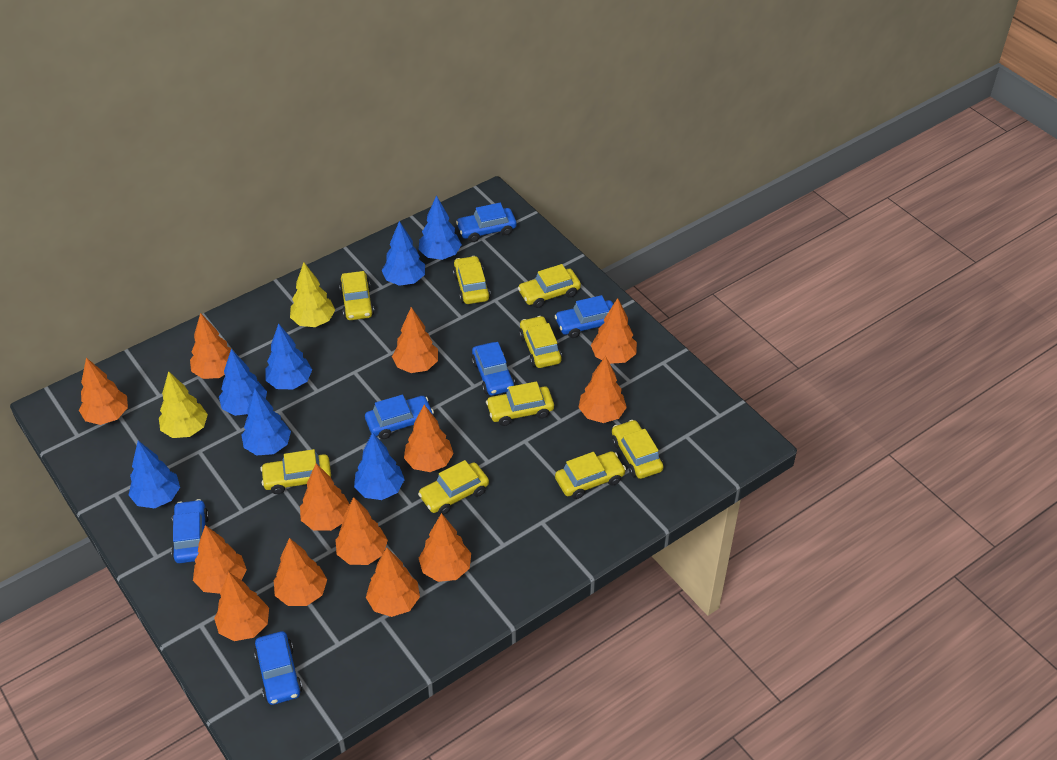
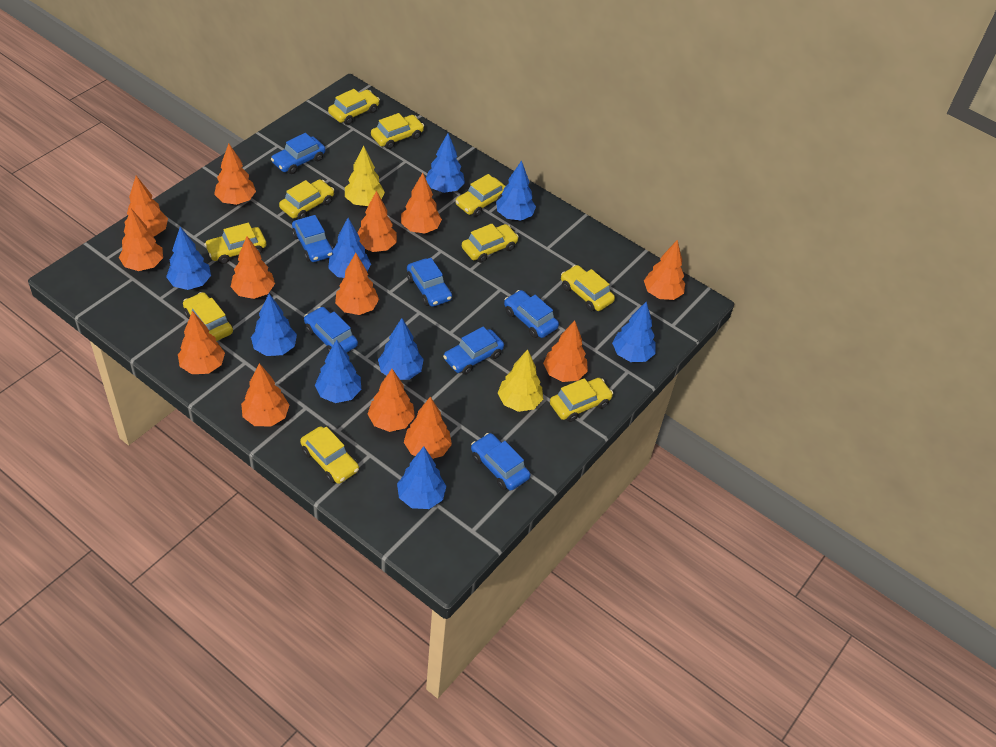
blue car: [171,499,209,563] [254,631,303,705] [365,395,434,439] [456,203,517,242] [471,342,515,395] [555,295,613,338] = 6 -> [271,133,325,174] [292,215,333,262] [304,307,358,353] [407,258,452,307] [443,327,504,375] [471,433,530,491] [504,290,559,338] = 7
blue tree: [129,441,180,508] [219,349,267,416] [242,389,291,455] [265,323,312,389] [354,432,405,500] [382,221,425,286] [419,195,462,260] = 7 -> [166,227,211,290] [251,294,297,356] [315,339,361,403] [328,218,371,278] [378,318,424,380] [397,446,446,509] [426,133,465,193] [496,160,536,221] [612,302,656,362] = 9
yellow car: [260,449,331,494] [339,271,374,320] [418,460,489,515] [453,256,491,304] [486,381,554,426] [518,264,581,308] [519,316,562,368] [555,451,626,499] [612,420,663,479] = 9 -> [183,292,233,341] [204,223,266,264] [279,179,334,219] [300,426,359,484] [328,89,380,125] [371,113,424,149] [455,174,505,217] [462,224,519,263] [550,378,613,422] [561,265,615,311] = 10

